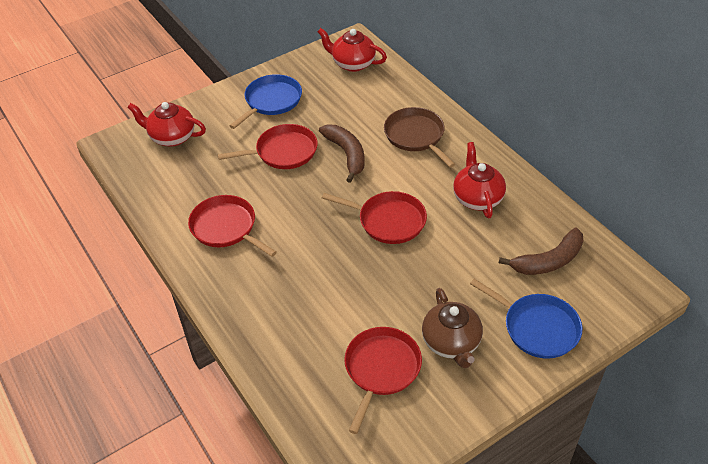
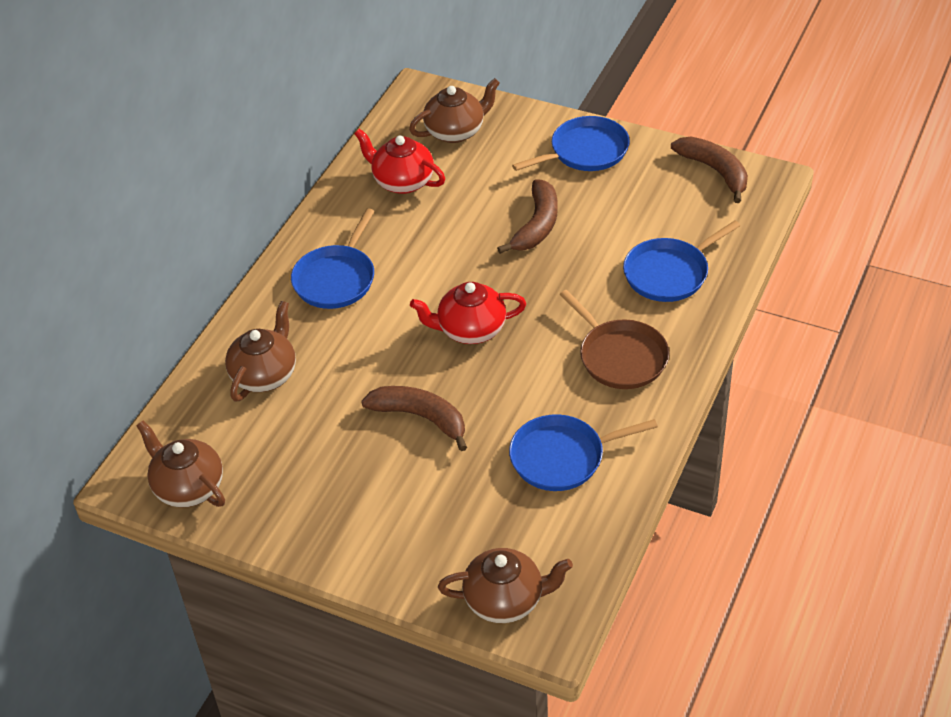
blue pan: [229,74,302,129] [470,279,583,359] = 2 -> [291,208,374,309] [509,414,658,491] [512,116,630,171] [623,220,740,302] = 4
brown banana: [319,125,365,183] [499,228,583,275] = 2 -> [361,386,467,451] [497,179,558,254] [671,137,748,203] = 3
brown teapot: [422,288,483,369] = 1 -> [136,421,225,508] [225,301,296,402] [409,78,500,143] [438,548,573,623] = 4
red pan: [188,195,277,257] [218,124,318,169] [322,191,427,244] [344,327,422,434] = 4 -> none = 0
red teapot: [127,102,206,147] [318,28,387,72] [453,142,506,218] = 3 -> [354,129,445,194] [410,282,526,344] = 2

